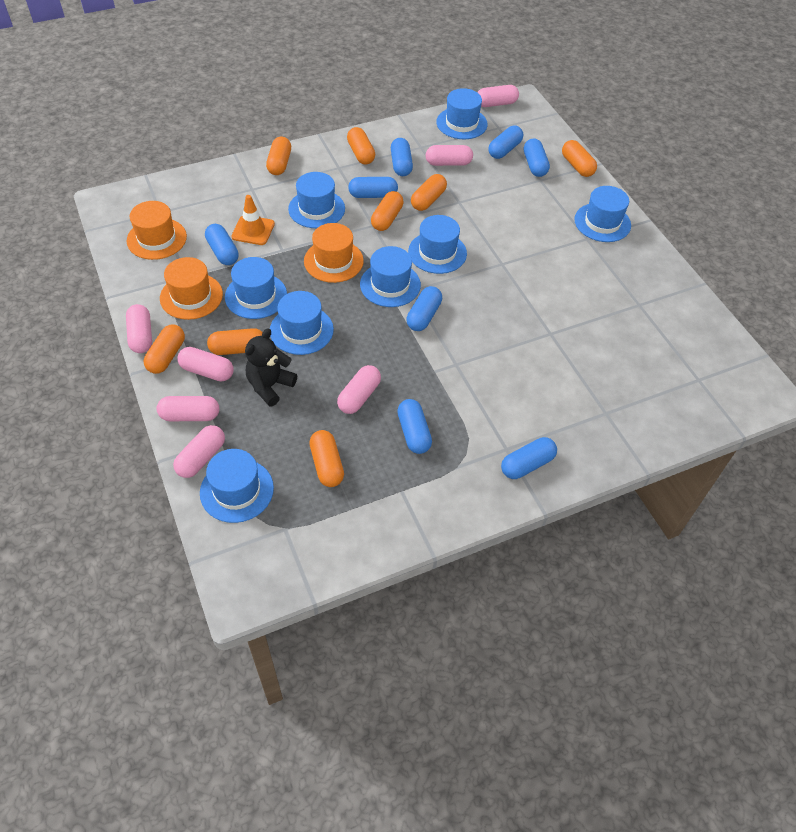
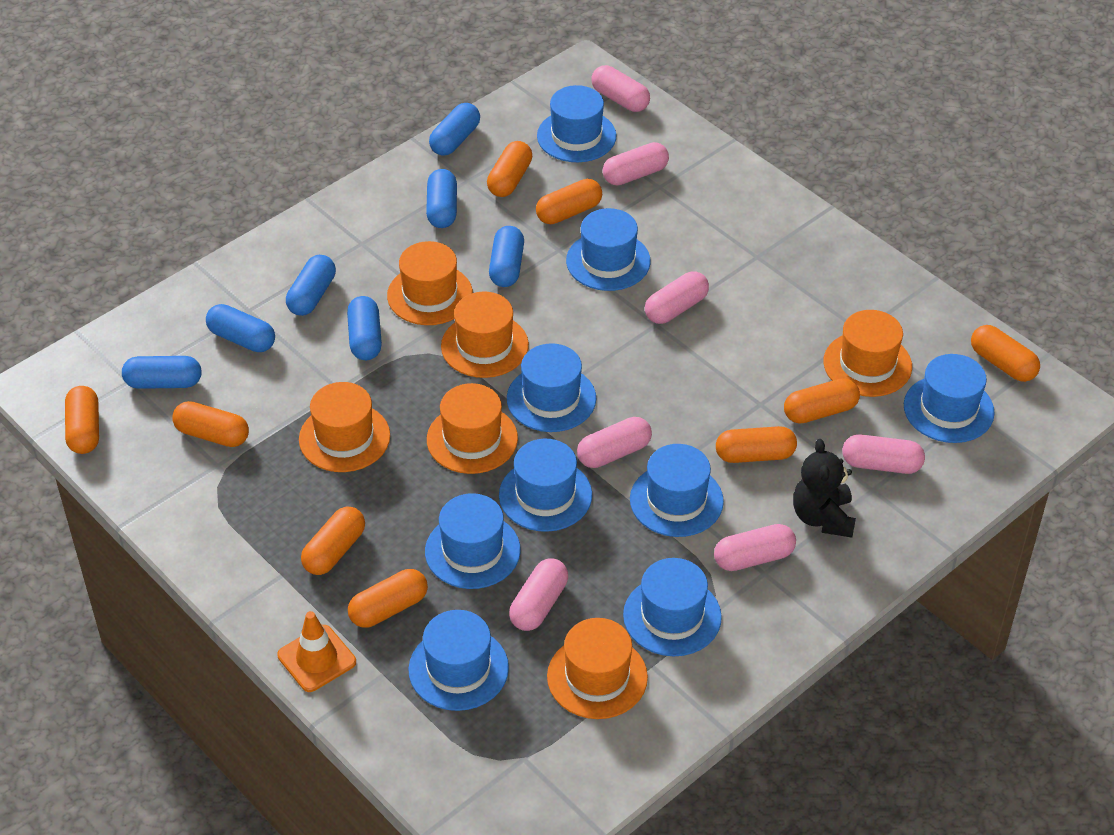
blue capsule: [205,224,239,265] [348,177,398,198] [391,138,413,176] [397,399,432,454] [406,286,442,331] [488,126,523,159] [501,437,557,479] [524,138,550,177] = 8 -> [122,356,201,389] [206,304,275,352] [286,255,336,316] [347,296,382,360] [426,169,457,228] [429,103,480,156] [489,226,524,287] = 7
blue hat: [200,449,274,523] [225,257,287,319] [270,291,334,355] [288,172,345,228] [360,246,421,307] [408,215,467,274] [436,88,488,139] [574,186,631,242] = 8 -> [408,610,509,711] [425,493,521,589] [499,439,592,532] [507,343,596,432] [537,85,616,162] [566,208,651,291] [623,558,722,656] [630,444,724,537] [904,354,995,443] = 9
orange capsule: [144,325,185,374] [207,328,263,355] [266,137,291,175] [309,430,344,487] [347,127,375,165] [371,191,404,231] [411,174,447,211] [562,140,597,177] = 8 -> [65,386,99,454] [172,401,249,447] [301,506,365,575] [348,569,428,628] [487,141,532,197] [536,179,602,224] [716,426,797,463] [784,378,860,423] [971,325,1040,382] = 9
orange hat: [127,201,187,260] [160,257,223,320] [304,223,364,283] = 3 -> [299,382,390,472] [387,241,473,325] [427,383,518,474] [441,292,529,378] [547,618,648,719] [823,310,912,397] = 6

